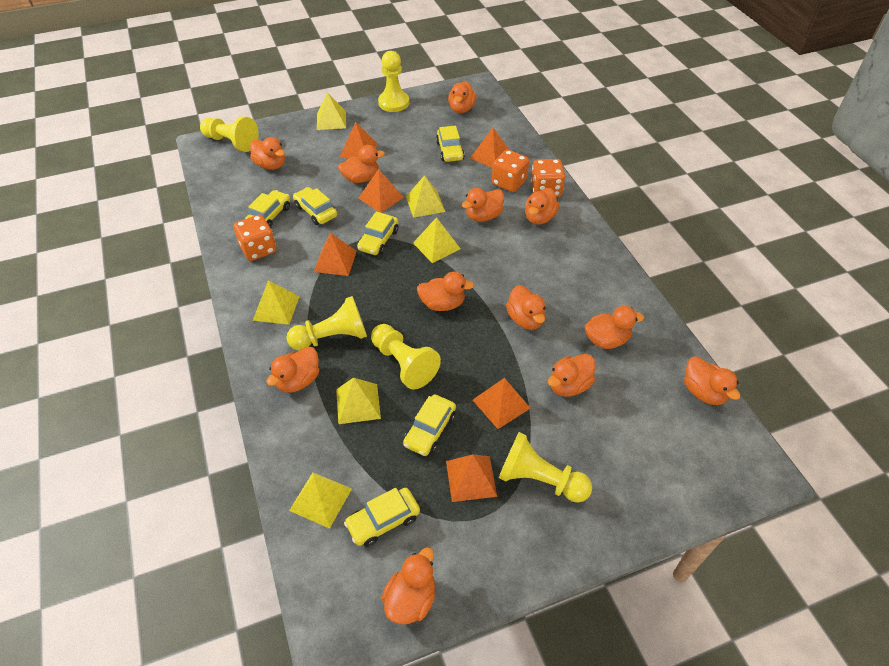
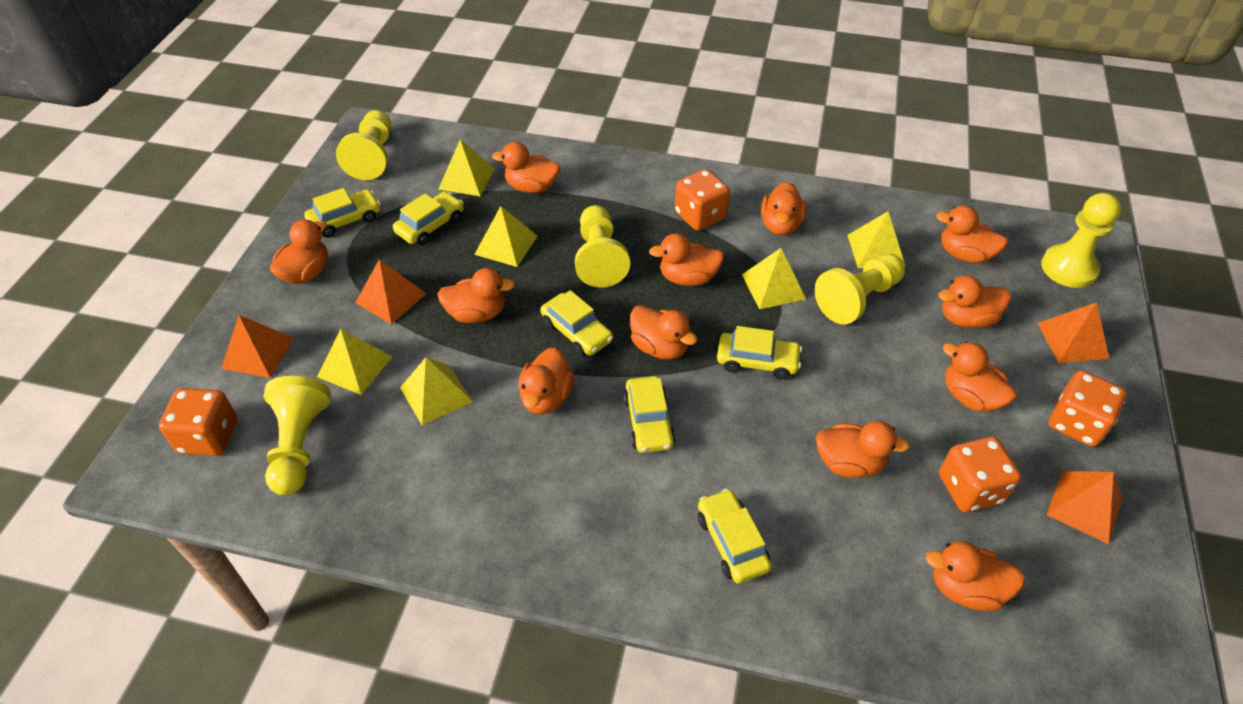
orange dice: [234,214,276,261] [492,150,529,192] [531,159,565,197] = 3 -> [159,388,238,456] [675,169,730,231] [939,437,1021,512] [1049,370,1127,447] = 4
orange pyramid: [314,233,357,276] [340,122,378,159] [358,169,404,213] [446,454,497,502] [470,128,509,168] [473,378,531,429] = 6 -> [221,315,294,378] [355,259,426,324] [1037,302,1109,363] [1047,471,1123,544] = 4

